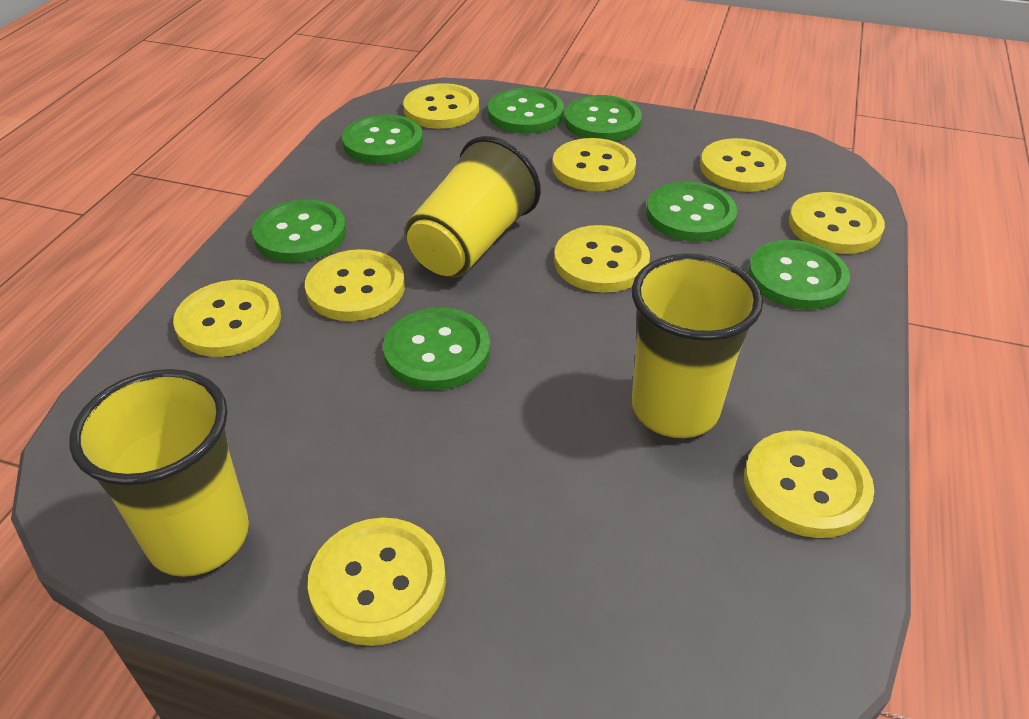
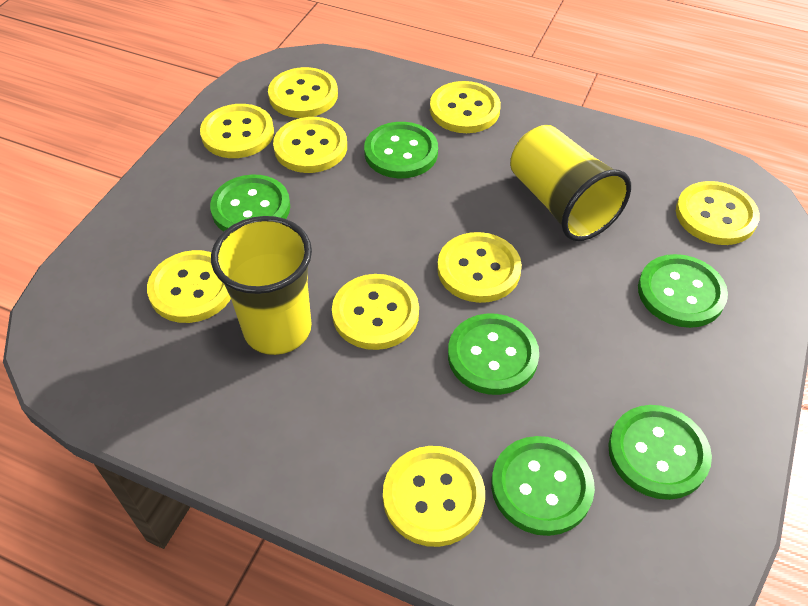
green button: [252,199,346,263] [342,114,423,164] [383,308,490,390] [488,88,564,134] [564,95,642,141] [646,182,737,242] [748,240,850,310] = 7 -> [210,175,290,232] [364,122,438,178] [448,313,539,395] [491,436,595,536] [608,405,712,500] [638,254,728,328] = 6
yellow cup: [69,369,249,577] [405,136,541,277] [632,254,763,438] = 3 -> [211,216,312,355] [510,125,631,241] = 2

